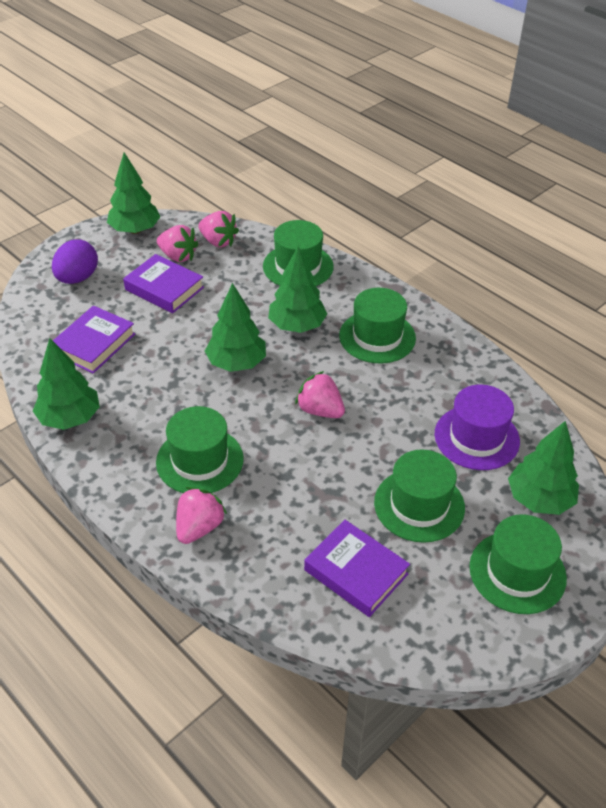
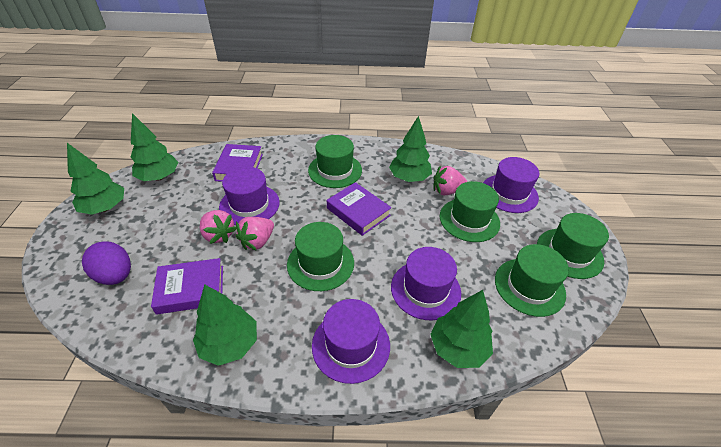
pink strawberry: [157,225,199,262] [176,487,227,544] [198,211,239,247] [295,371,345,418] = 4 -> [200,210,236,244] [236,217,274,251] [433,165,467,195] = 3
purple hat: [435,385,520,470] = 1 -> [219,167,280,225] [312,299,390,384] [391,247,461,320] [483,157,539,213] = 4

